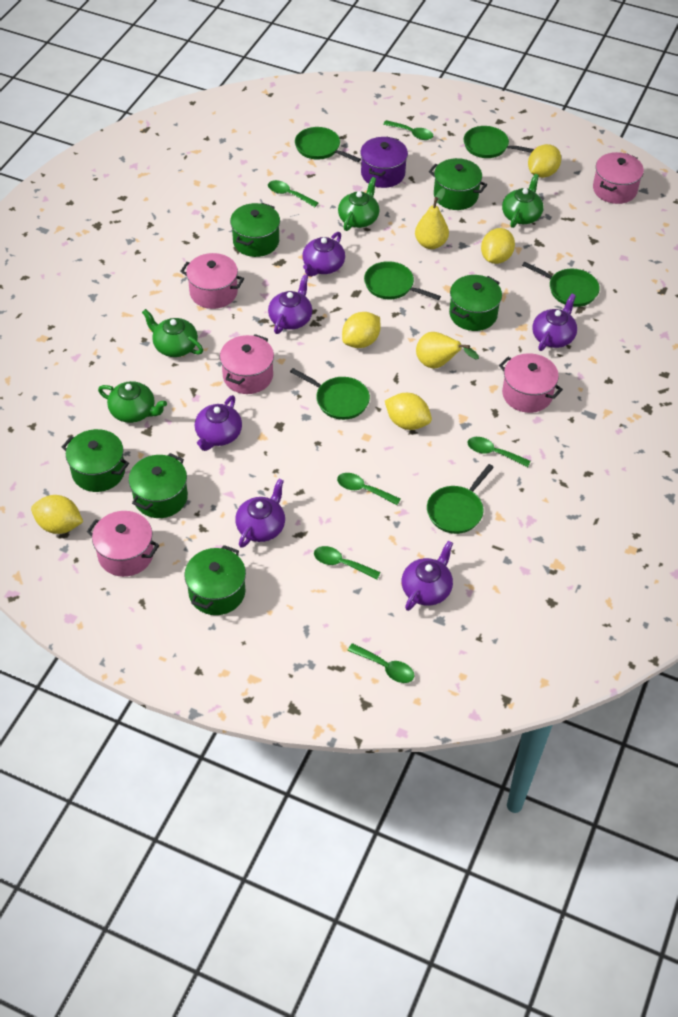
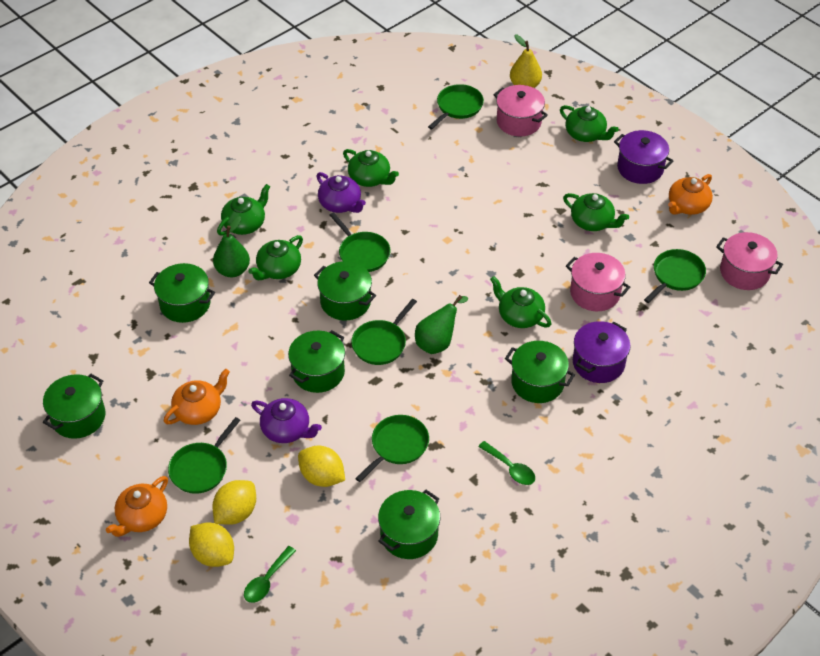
green pear: none = 0 -> [213,216,250,277] [415,295,468,354] = 2
green spoon: [268,180,318,207] [314,546,381,579] [337,473,400,505] [347,643,414,683] [383,120,433,140] [467,437,531,467] = 6 -> [244,546,296,603] [478,441,535,485] = 2
green teapot: [98,381,167,423] [142,309,203,357] [338,177,379,231] [502,174,544,228] = 4 -> [217,184,270,236] [248,235,303,280] [343,149,399,187] [490,276,551,328] [560,105,619,142] [563,193,629,231] = 6
orange teapot: none = 0 -> [106,476,168,537] [164,369,230,425] [668,174,713,215] = 3
pink pot: [87,511,159,577] [180,253,244,309] [220,334,274,394] [499,353,563,413] [593,152,644,204] = 5 -> [493,85,548,136] [566,253,630,311] [716,232,783,290] = 3
purple pot: [360,136,408,188] = 1 -> [573,321,631,383] [614,130,673,184] = 2
purple teapot: [195,395,242,451] [235,479,285,548] [268,274,312,334] [303,232,345,277] [402,541,453,611] [532,294,577,351] = 6 -> [251,398,322,443] [316,172,366,213] = 2
yellow lemon: [31,495,83,534] [342,312,380,348] [385,393,432,430] [481,228,515,264] [528,144,561,178] = 5 -> [189,522,234,567] [212,480,256,525] [298,446,345,487] = 3
yellow pear: [415,188,449,249] [416,332,479,369] = 2 -> [510,35,542,88] = 1

